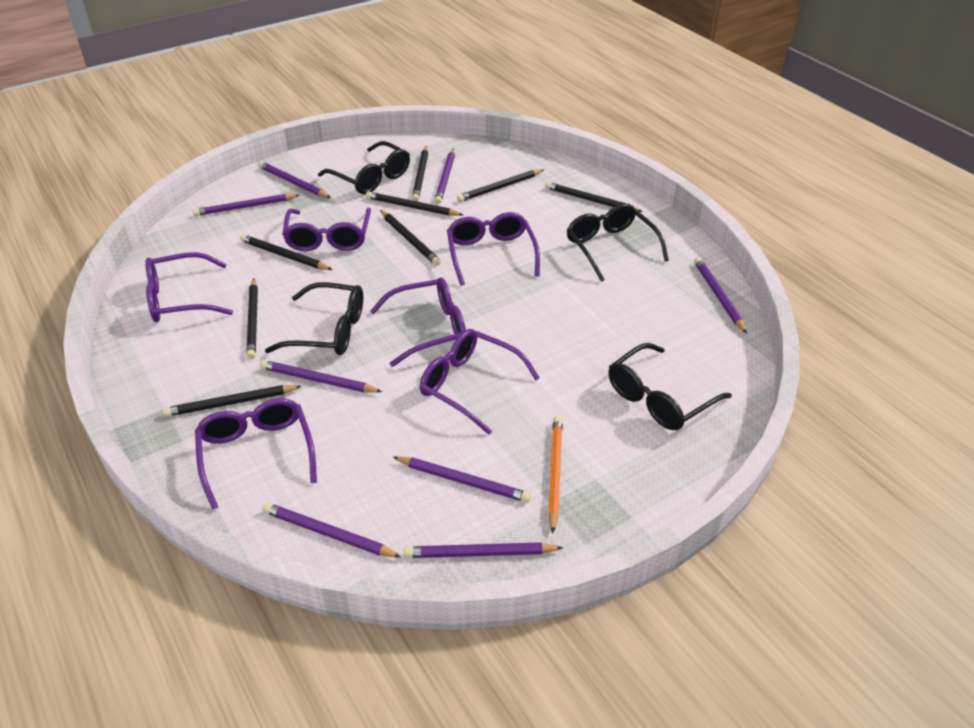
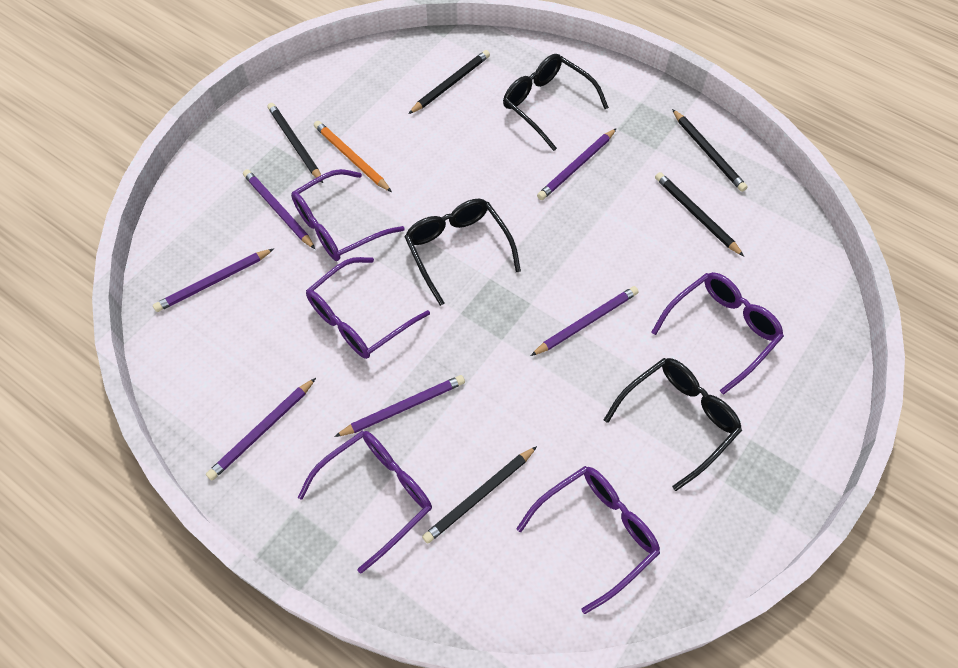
black glasses: [265,282,363,355] [318,141,410,194] [566,203,669,282] [608,343,732,430] = 4 -> [404,199,521,306] [503,54,609,151] [604,358,742,491] = 3
black pencil: [162,385,302,417] [240,234,333,270] [246,278,258,359] [366,191,463,216] [380,210,441,266] [412,146,428,201] [457,169,544,202] [545,182,643,212] = 8 -> [267,103,323,183] [409,50,490,114] [422,446,537,544] [655,172,744,256] [672,109,748,192] = 5
purple glasses: [145,252,233,322] [195,398,317,510] [282,208,371,251] [370,277,466,367] [420,329,540,435] [447,212,540,286] = 6 -> [291,169,405,261] [298,431,432,574] [306,257,430,359] [517,466,660,614] [651,272,784,395] = 5
purple pencil: [193,194,299,216] [258,161,331,198] [260,360,382,393] [263,503,401,558] [393,456,531,503] [404,542,564,558] [434,148,455,204] [694,257,747,334] = 8 -> [153,249,274,312] [206,378,316,480] [243,169,315,249] [334,375,465,437] [531,286,639,356] [537,128,617,200] = 6

